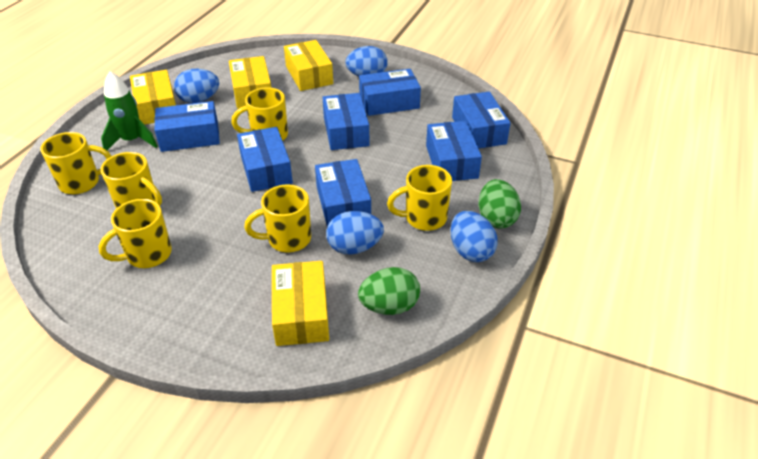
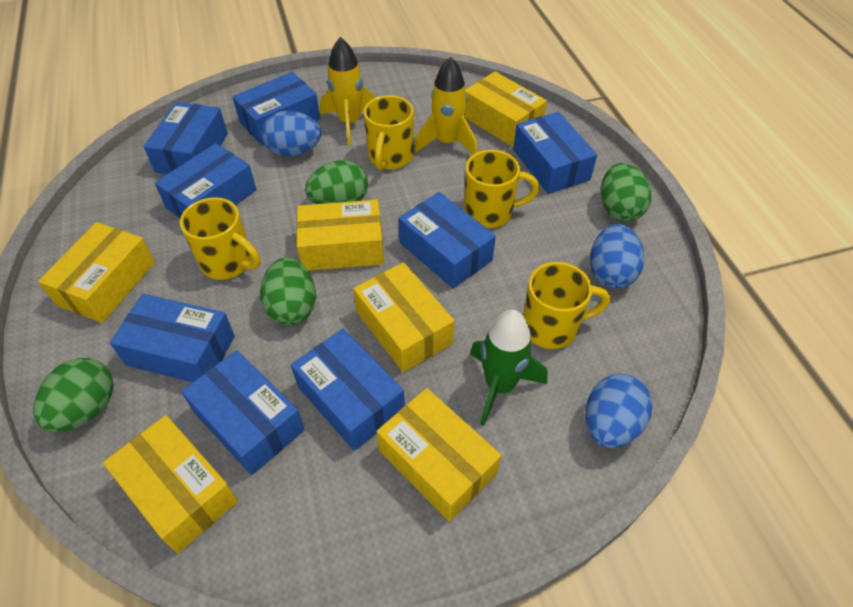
blue box: [154,101,220,152] [237,127,293,192] [315,159,371,227] [322,93,370,150] [359,69,421,116] [426,121,482,181] [452,92,511,149] = 7 -> [110,294,235,382] [144,102,228,174] [155,143,257,219] [181,350,305,475] [233,72,320,145] [291,329,405,451] [398,192,496,288] [513,112,597,194] = 8
blue egg: [174,69,219,103] [326,211,384,255] [346,46,388,76] [450,211,498,262] = 4 -> [261,111,321,157] [585,374,653,448] [590,224,644,288] = 3
green egg: [358,267,420,315] [479,179,521,229] = 2 -> [33,358,114,432] [260,257,316,325] [305,160,368,204] [600,163,651,222] = 4
yellow box: [130,70,176,125] [229,56,271,109] [272,261,329,346] [284,40,333,91] = 4 -> [38,222,155,323] [103,415,238,553] [296,200,384,271] [353,262,454,372] [376,388,501,521] [465,72,547,147] = 6
yellow mug: [41,132,111,194] [99,199,172,268] [101,152,162,209] [231,87,288,141] [244,185,311,252] [387,165,452,231] = 6 -> [180,197,260,280] [363,95,414,170] [464,150,539,228] [523,262,610,349] = 4
yellow rocket: none = 0 -> [320,37,377,146] [415,56,477,155] = 2

